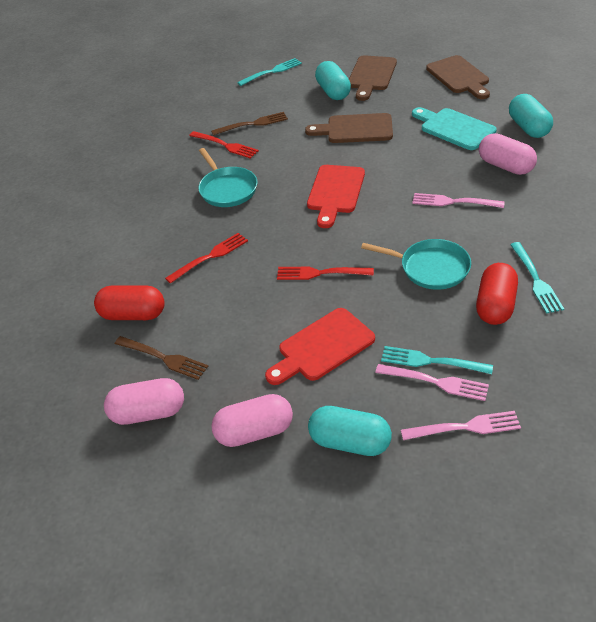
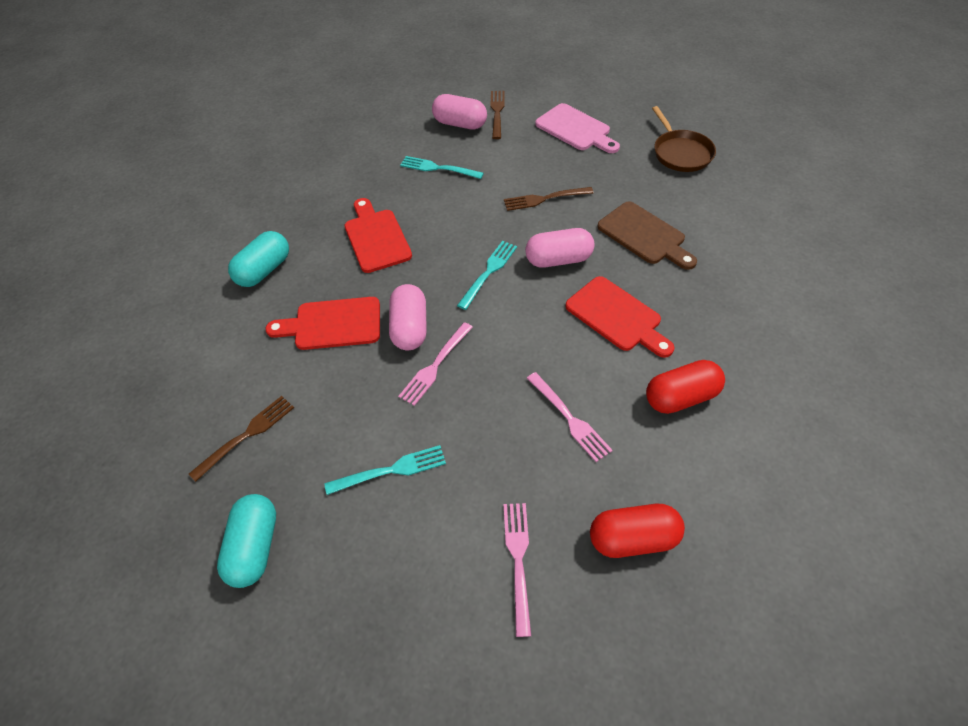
brown cutting board: [305,113,393,143] [349,55,397,101] [426,55,490,99] = 3 -> [597,202,697,270] = 1
brown fork: [115,336,208,380] [211,112,288,136] = 2 -> [189,396,294,482] [490,91,505,139] [504,187,594,211] = 3
brown pan: none = 0 -> [652,106,716,172] = 1
pink cutting board: none = 0 -> [535,103,620,153] = 1
red cutting board: [265,308,375,385] [307,165,365,228] = 2 -> [266,297,380,350] [345,198,412,273] [565,276,674,358] = 3
red fork: [165,233,248,284] [189,131,259,159] [277,267,374,280] = 3 -> none = 0
turquoise capsule: [308,406,392,456] [315,61,351,100] [509,94,553,138] = 3 -> [217,494,276,588] [228,231,289,287] = 2
turquoise cutting board: [412,107,497,150] = 1 -> none = 0
turquoise pan: [198,148,257,207] [361,239,471,290] = 2 -> none = 0

